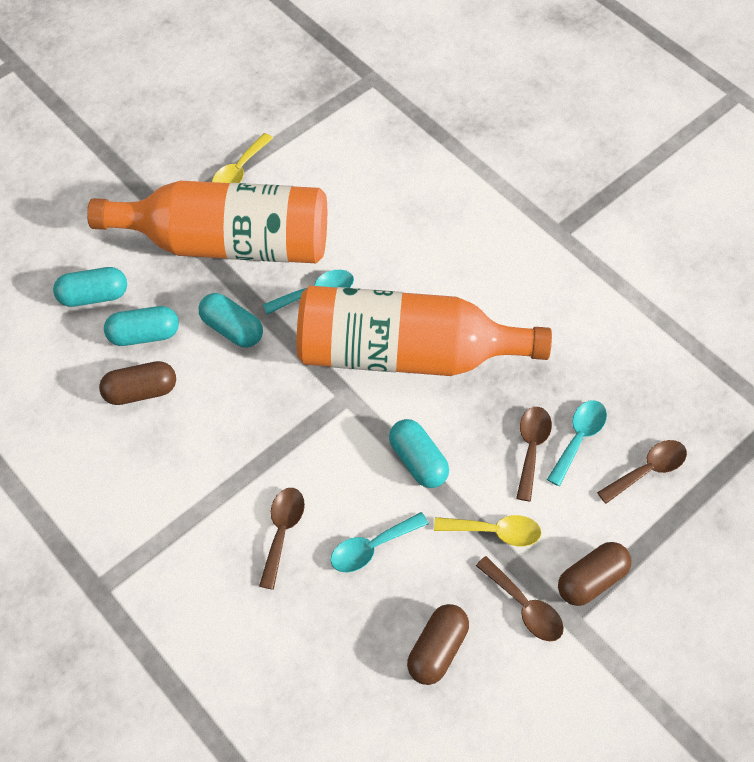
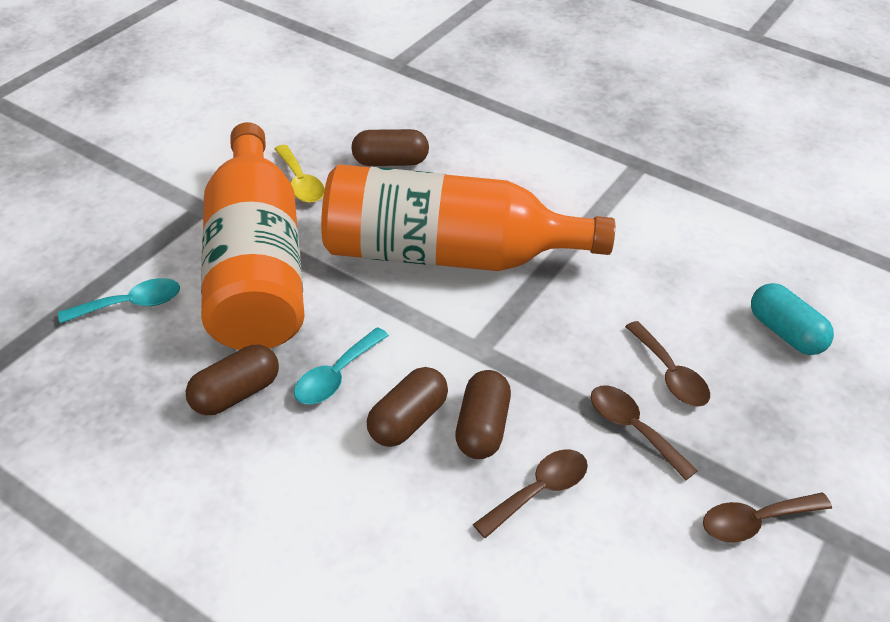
brown capsule: [99,361,176,405] [407,604,469,685] [558,542,631,606] = 3 -> [186,345,279,415] [351,129,429,166] [367,367,448,447] [455,370,511,459] = 4
turquoise capsule: [53,267,127,307] [104,306,179,346] [198,293,263,348] [389,419,449,488] = 4 -> [751,283,834,355] = 1
turquoise spoon: [263,270,354,315] [331,512,429,573] [547,400,607,486] = 3 -> [58,278,180,324] [294,327,389,404] = 2
yellow spoon: [212,133,273,183] [434,515,541,546] = 2 -> [274,145,325,203] = 1

